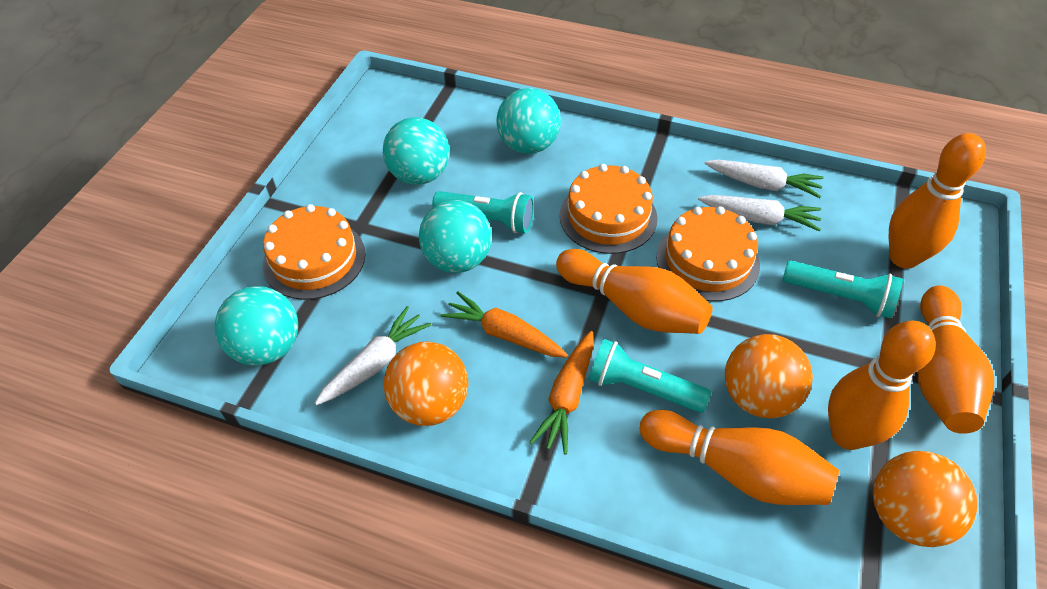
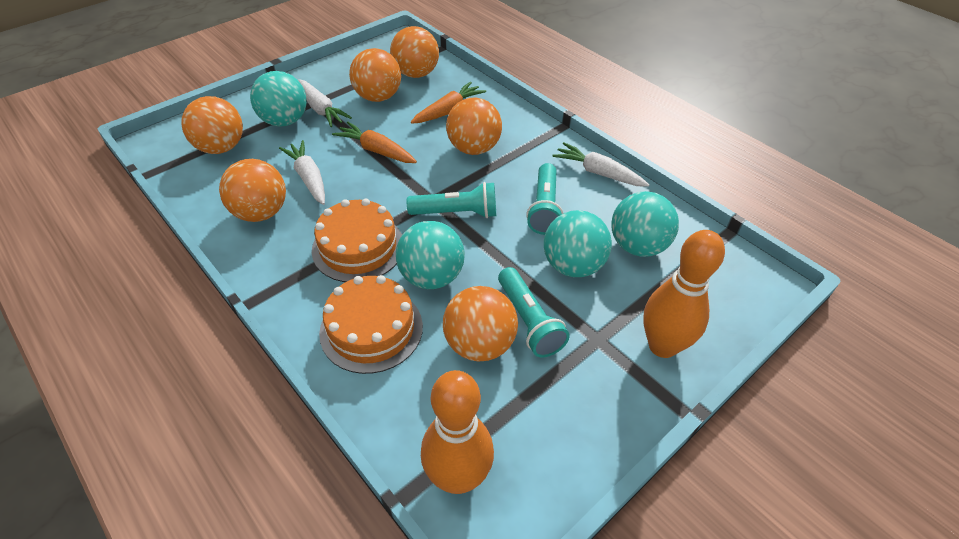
orange ball: [384,341,468,426] [725,334,813,418] [873,451,978,547] = 3 -> [181,96,243,154] [219,159,286,222] [349,48,401,102] [390,26,439,78] [443,286,518,362] [446,97,502,155] = 6
orange bowling pin: [556,249,713,334] [640,410,839,505] [828,321,936,450] [889,133,986,269] [918,286,994,434] = 5 -> [421,370,494,494] [643,230,725,358] = 2
orange cake: [263,204,366,300] [560,164,658,254] [656,206,760,301] = 3 -> [312,198,402,282] [319,275,423,374] = 2

